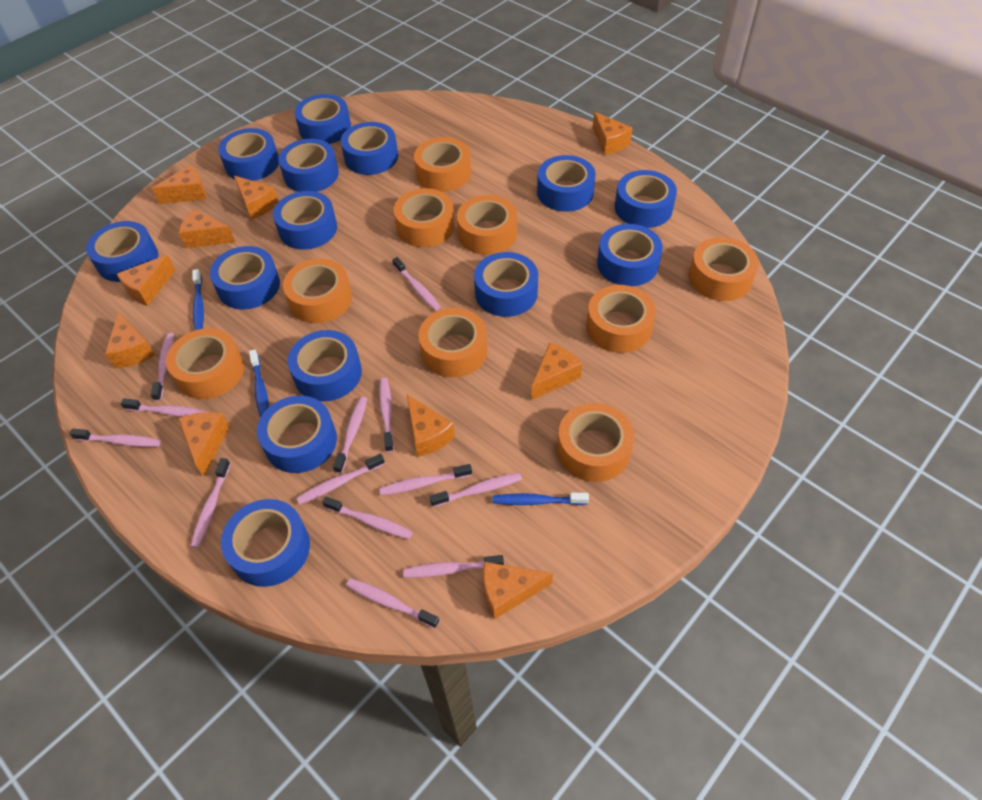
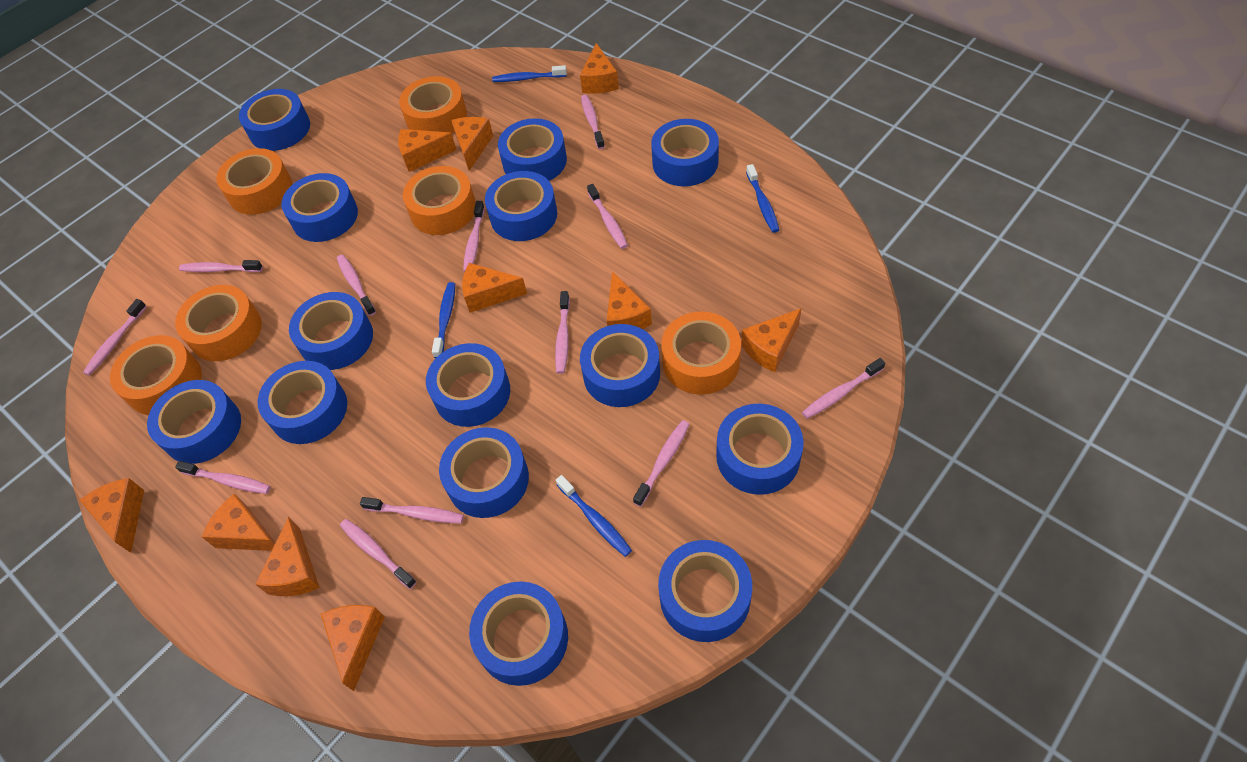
blue toothbrush: [192,269,204,330] [249,349,269,418] [493,493,589,505] = 3 -> [432,282,455,358] [492,65,567,82] [556,475,632,557] [746,164,779,233] = 4
orange tape: [166,328,244,399] [283,259,352,323] [394,188,455,247] [414,137,471,192] [418,308,487,378] [457,195,517,255] [557,403,634,482] [586,285,656,353] [689,237,759,301] = 9 -> [110,335,202,415] [175,285,262,361] [216,148,292,215] [399,76,467,133] [403,166,476,235] [661,312,741,395] = 6
pink toothbrush: [70,429,161,447] [120,399,207,417] [151,333,174,401] [190,458,231,548] [296,453,385,505] [322,496,413,539] [333,397,367,474] [346,578,440,629] [379,378,394,452] [379,464,472,495] [392,257,440,311] [403,555,504,578] [430,473,522,507] = 13 -> [83,299,147,376] [175,461,271,494] [179,260,263,272] [337,255,376,316] [340,519,417,589] [360,497,464,523] [463,201,485,272] [555,291,570,374] [581,95,605,149] [587,184,628,249] [633,420,690,507] [802,358,885,419] = 12

